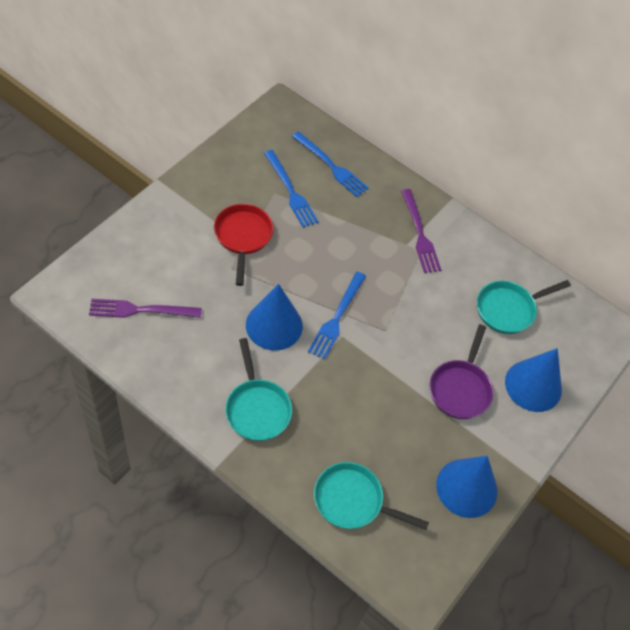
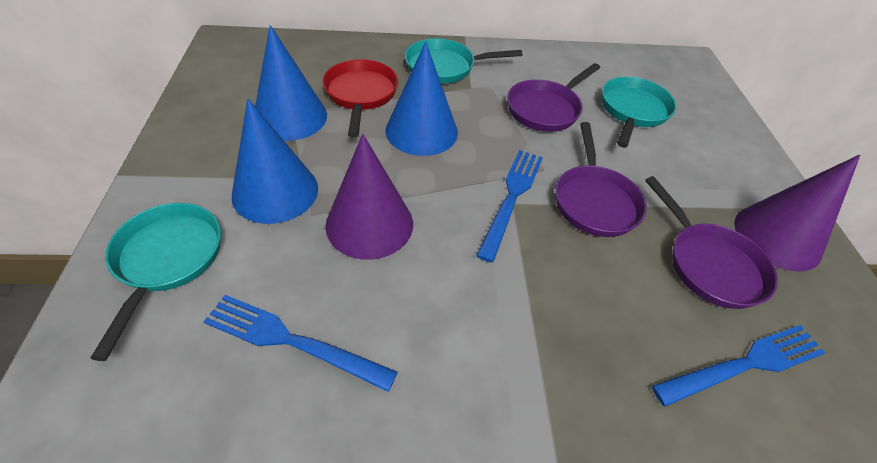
purple cone: none = 0 -> [325,134,413,260] [734,155,860,271] = 2
purple fork: [89,299,202,318] [401,189,441,273] = 2 -> none = 0
purple pan: [430,324,493,419] = 1 -> [507,63,600,132] [555,122,647,237] [645,176,778,309] = 3

